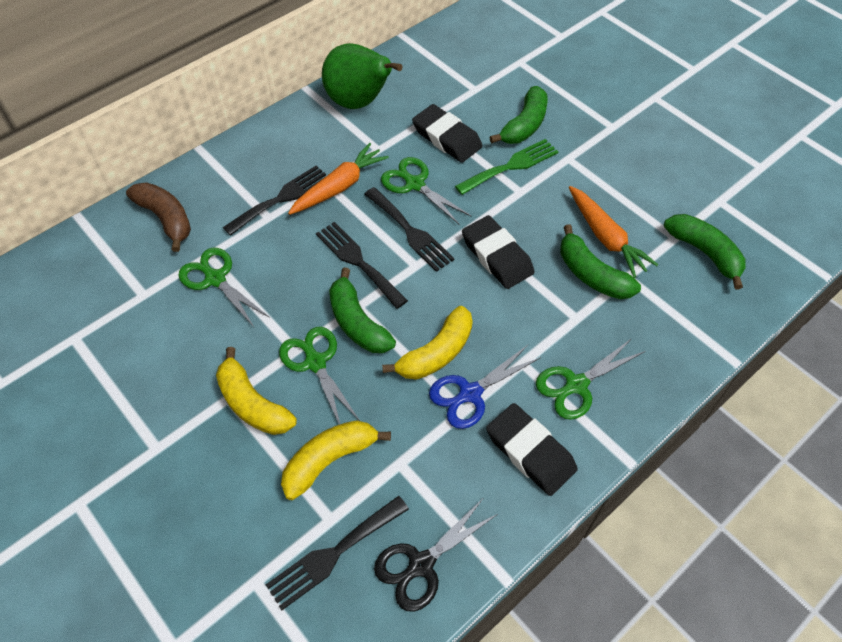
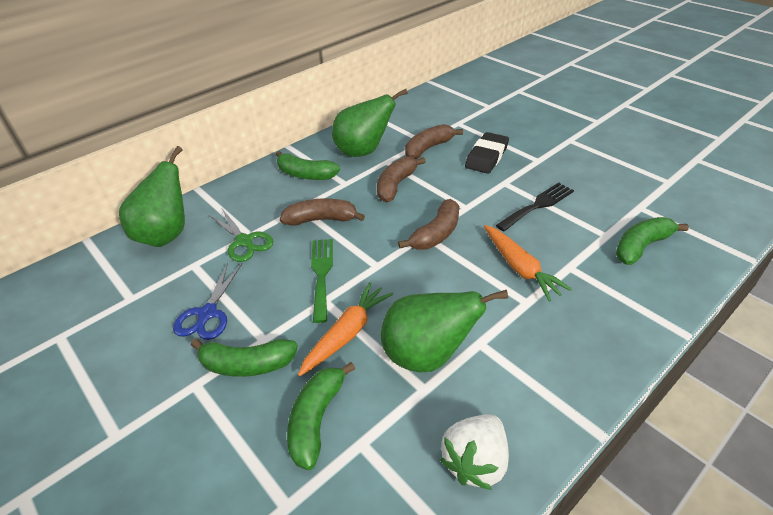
black eraser: [412,104,483,163] [462,215,534,289] [486,403,578,496] = 3 -> [465,132,509,174] = 1
black fork: [223,166,326,236] [266,496,409,610] [316,222,408,309] [364,187,455,272] = 4 -> [496,183,574,232] = 1
black scissors: [374,499,499,612] = 1 -> none = 0
brown banana: [126,182,191,252] = 1 -> [280,198,365,226] [377,157,426,202] [398,199,459,250] [405,124,463,159] = 4
green pear: [322,43,403,109] = 1 -> [119,146,185,247] [332,89,408,157] [381,290,508,372] = 3
green scissors: [178,248,270,327] [279,327,360,425] [381,157,471,225] [536,338,645,420] = 4 -> [209,209,274,262] = 1
white strawberry: none = 0 -> [439,414,509,490] = 1
yellow banana: [216,347,297,435] [281,420,391,500] [382,306,473,380] = 3 -> none = 0

